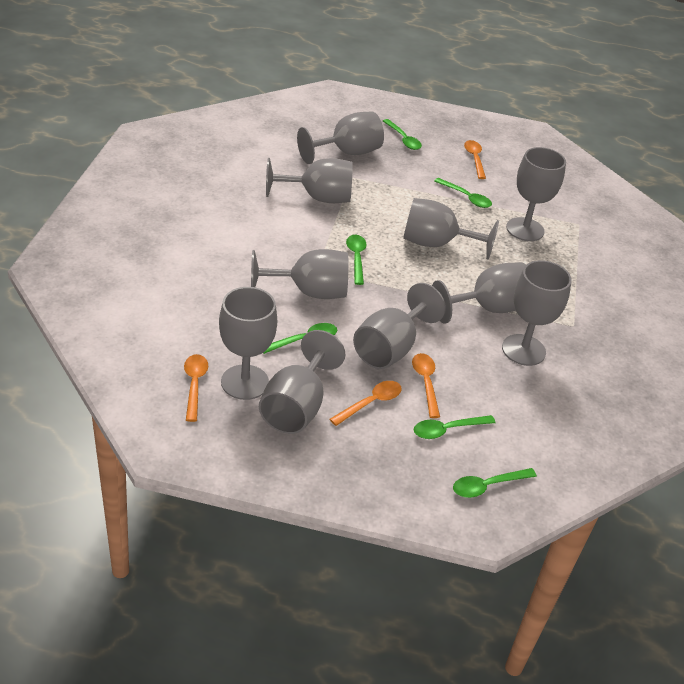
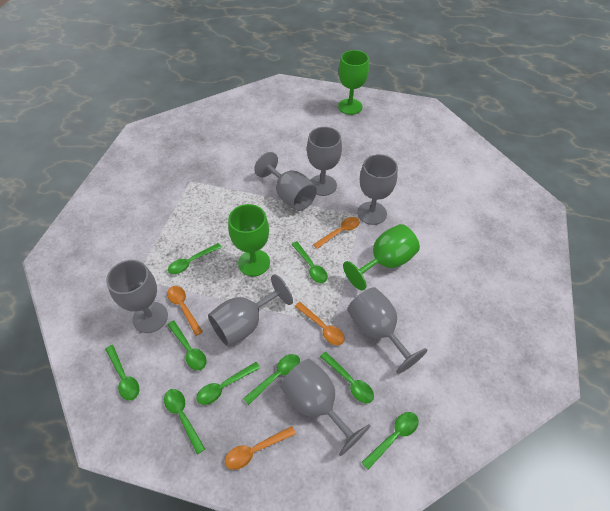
green goblet: none = 0 -> [228,204,270,276] [338,50,369,115] [343,224,420,291] = 3
green spoon: [263,323,337,354] [346,235,367,285] [383,119,422,150] [414,415,496,439] [434,178,492,208] [453,468,537,498] = 6 -> [105,345,139,400] [164,389,205,455] [167,320,207,370] [168,243,222,274] [196,362,260,405] [243,354,300,405] [291,241,328,283] [320,352,374,404] [361,412,419,470] = 9
grey goblet: [219,287,277,400] [251,249,348,299] [259,330,346,434] [266,158,353,203] [297,111,384,164] [353,283,446,369] [403,198,499,259] [432,262,526,324] [502,260,572,366] [506,147,566,241] = 10 -> [106,260,168,333] [208,274,293,347] [254,152,317,211] [280,359,370,456] [307,127,342,196] [347,287,427,374] [357,154,398,225] = 7

